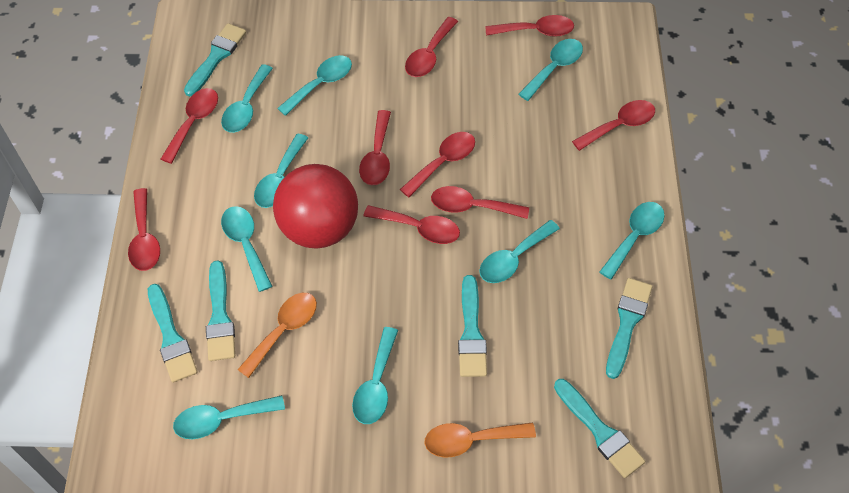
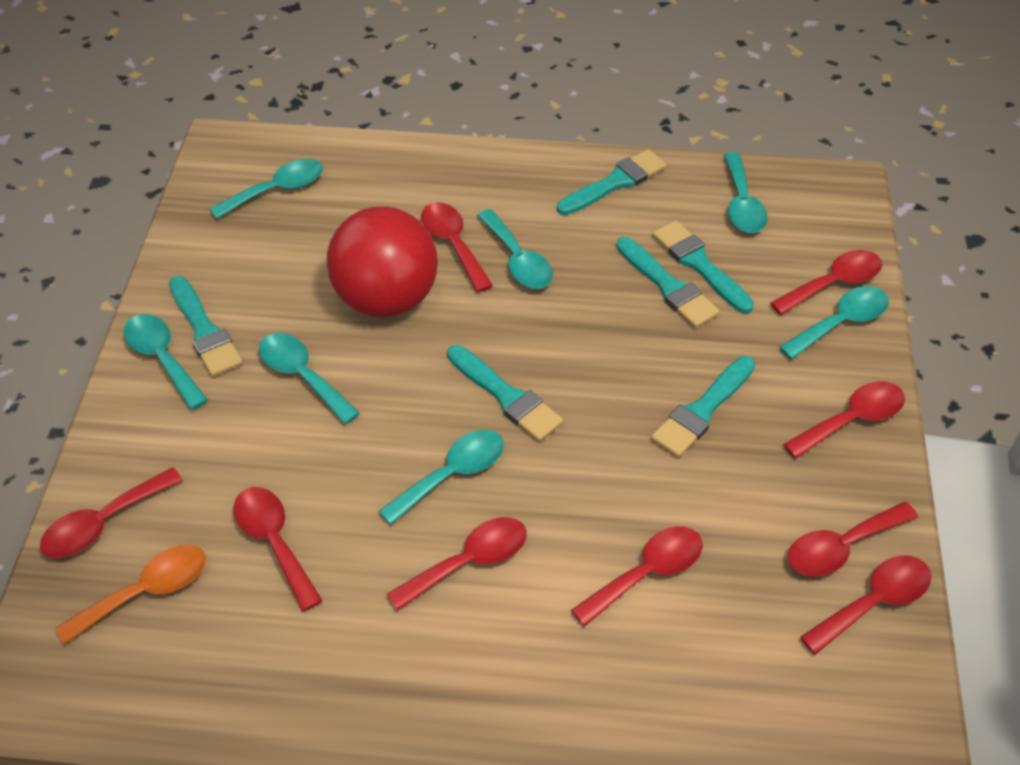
orange spoon: [238,293,317,378] [424,422,536,458] = 2 -> [55,545,206,645] = 1
turquoise spoon: [173,395,285,439] [221,64,273,133] [221,206,273,292] [254,134,308,208] [277,55,352,116] [352,327,398,424] [479,220,560,283] [518,39,583,101] [600,202,664,280] = 9 -> [123,314,208,410] [209,159,323,219] [259,333,360,424] [379,430,504,525] [477,209,553,289] [724,152,768,233] [779,286,889,359] = 7

